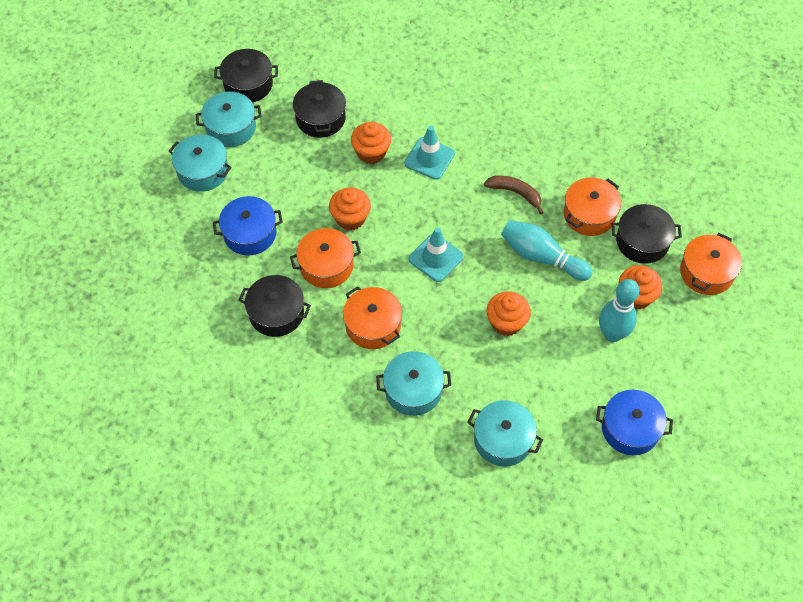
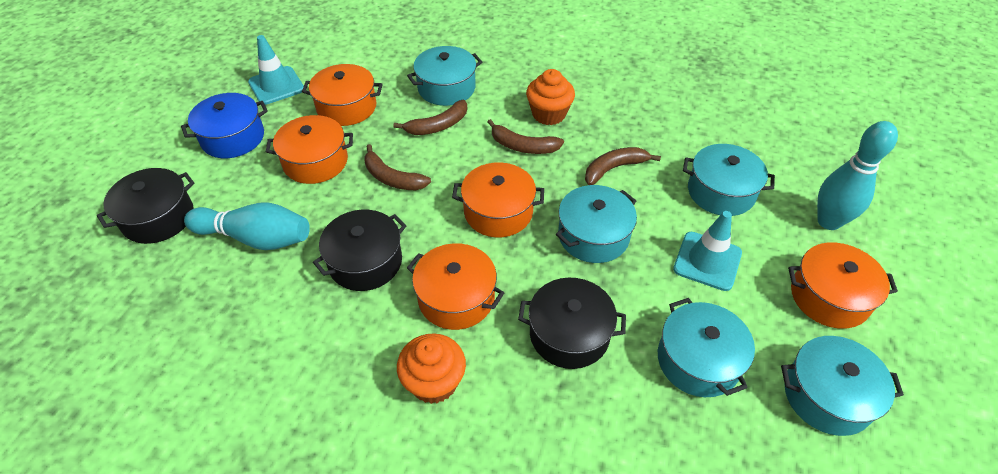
black pot: [214,49,278,102] [239,275,311,337] [293,80,346,138] [612,204,682,264] = 4 -> [97,168,195,244] [313,210,406,291] [518,278,626,369] = 3
blue pot: [213,196,283,256] [596,390,673,455] = 2 -> [181,93,268,158] = 1
brown banana: [484,175,544,215] = 1 -> [365,144,431,190] [393,100,467,135] [488,119,564,154] [585,147,661,185] = 4
orange cupcake: [329,187,371,231] [351,122,391,164] [487,291,531,336] [619,265,662,310] = 4 -> [397,333,466,404] [526,69,575,125] = 2
orange pot: [290,228,361,288] [343,286,402,349] [564,177,621,236] [680,233,742,295] = 4 -> [266,115,353,184] [302,64,383,126] [407,243,504,330] [452,162,544,238] [788,242,898,329] = 5
turquoise pot: [169,135,232,192] [196,91,262,147] [376,351,451,416] [467,400,543,467] = 4 -> [407,46,482,106] [556,185,637,263] [658,298,755,397] [683,144,775,216] [781,336,904,436] = 5

